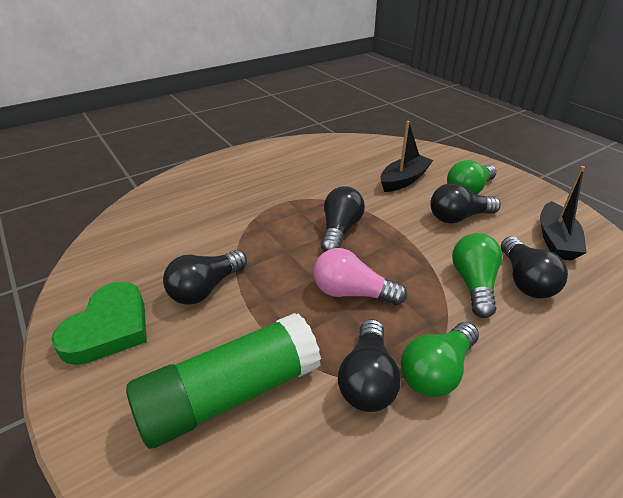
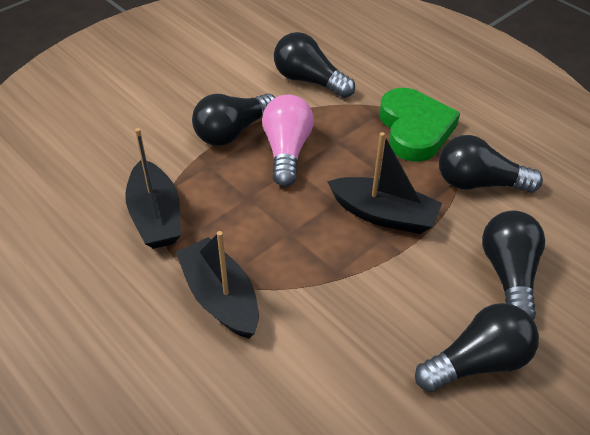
black boat: [380,121,433,192] [540,166,587,261] = 2 -> [125,128,181,249] [176,231,259,339] [327,132,442,234] = 3
green glue stick: [126,313,321,449] = 1 -> none = 0
green light bulb: [401,322,479,397] [447,160,496,194] [452,233,502,318] = 3 -> none = 0

